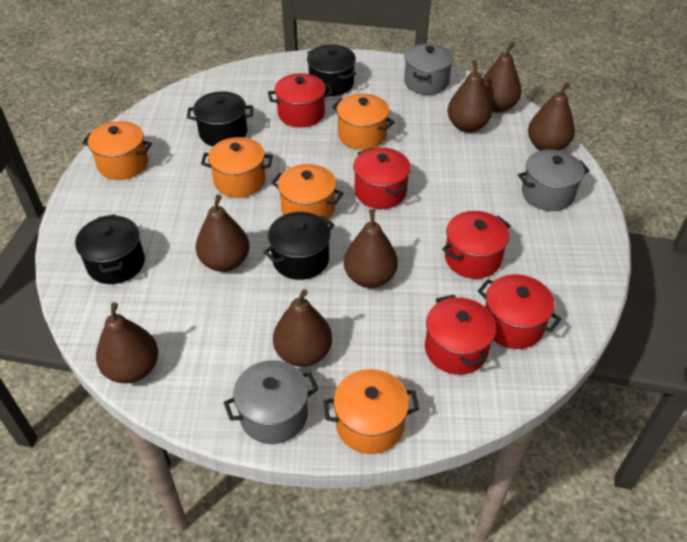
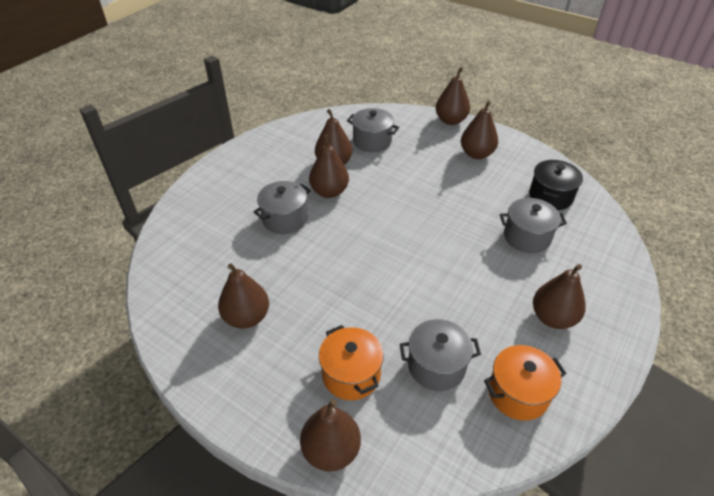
black pot: [75,214,145,284] [187,91,253,146] [263,212,334,280] [307,45,356,96] = 4 -> [529,160,583,210] = 1
grey pot: [224,360,318,444] [404,44,453,95] [518,149,590,211] = 3 -> [254,181,311,234] [347,108,399,152] [400,319,481,391] [500,198,567,253] = 4
orange pot: [82,121,152,180] [201,137,273,198] [271,164,344,220] [323,369,419,454] [332,94,395,150] = 5 -> [319,325,384,400] [484,345,567,421] = 2
red pot: [268,73,333,128] [353,148,411,209] [425,295,496,375] [442,211,511,279] [478,274,561,349] = 5 -> none = 0

